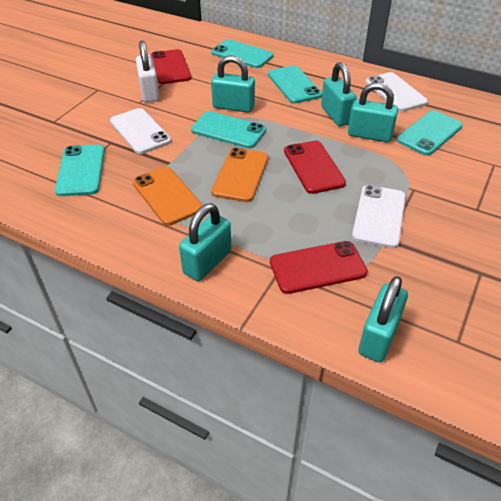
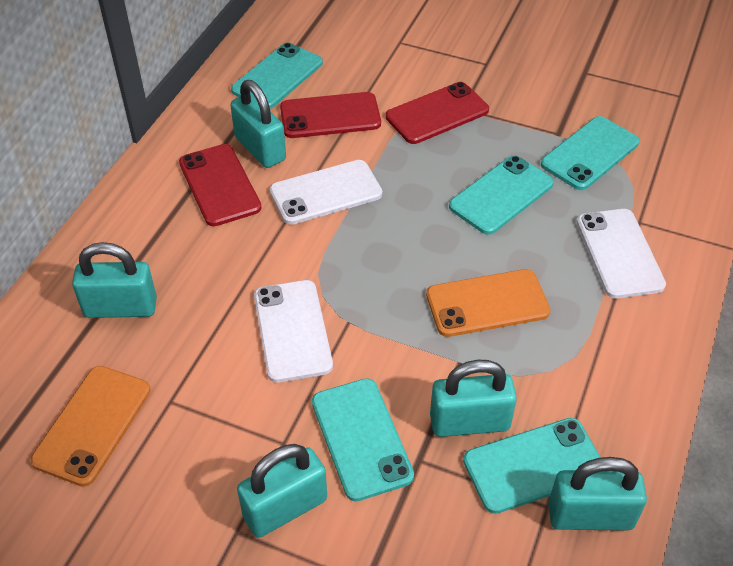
white padlock: [136,41,159,102] = 1 -> none = 0

